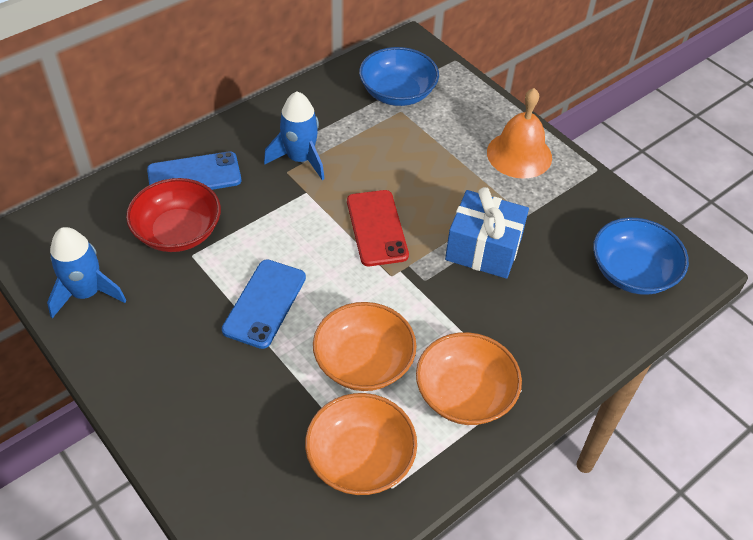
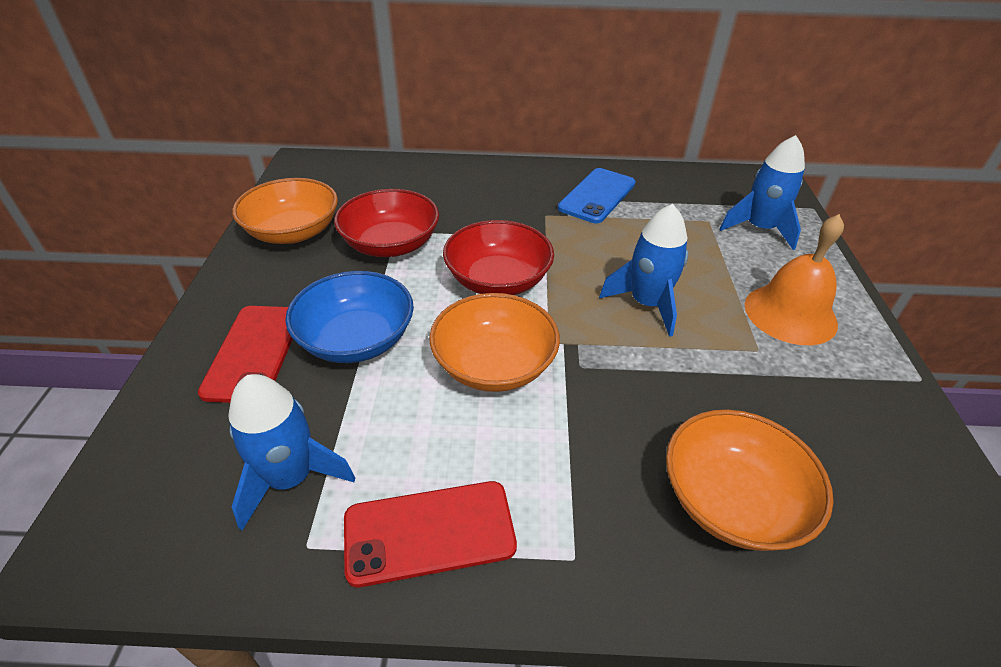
blue bowl: [359,47,439,106] [593,218,689,295] = 2 -> [285,271,414,363] = 1
blue gift: [445,187,529,279] = 1 -> none = 0
blue phone: [147,152,241,190] [222,259,306,349] = 2 -> [558,168,636,223] = 1
blue rocket: [47,227,126,318] [264,91,325,180] = 2 -> [228,374,355,530] [599,204,688,337] [719,135,805,250] = 3
red bowl: [126,178,221,252] = 1 -> [334,189,439,257] [443,220,554,295] = 2
red phone: [347,190,409,266] = 1 -> [198,306,293,403] [344,481,517,587] = 2

